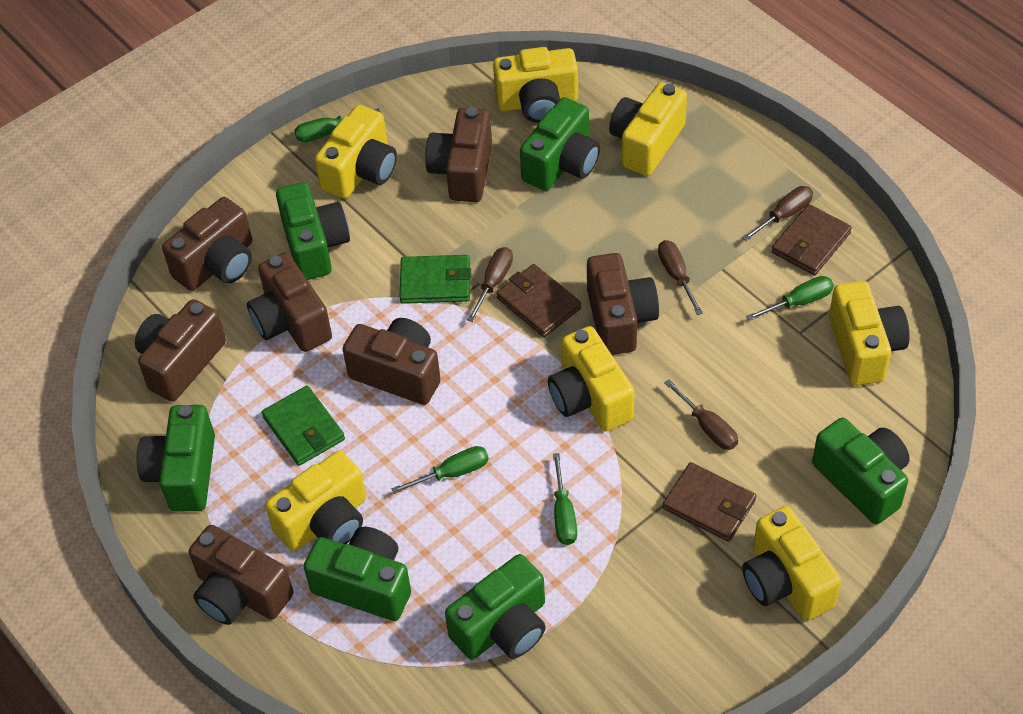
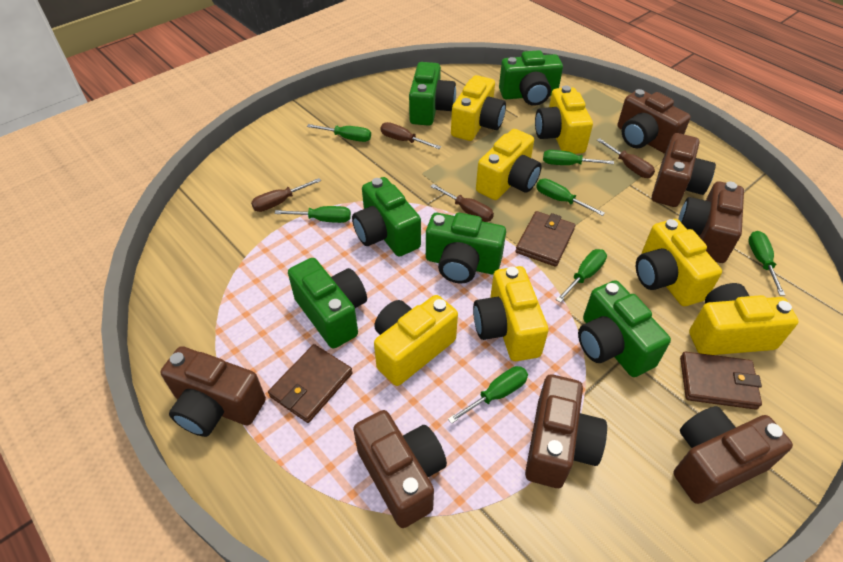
green screwdriver: [294,108,380,142] [392,446,489,494] [553,453,577,545] [746,276,834,321] = 4 -> [274,206,351,223] [307,124,371,142] [448,366,528,424] [536,179,605,216] [543,150,614,165] [556,249,607,303] [748,231,785,296] = 7
green wallet: [261,386,345,466] [399,255,471,304] = 2 -> none = 0

